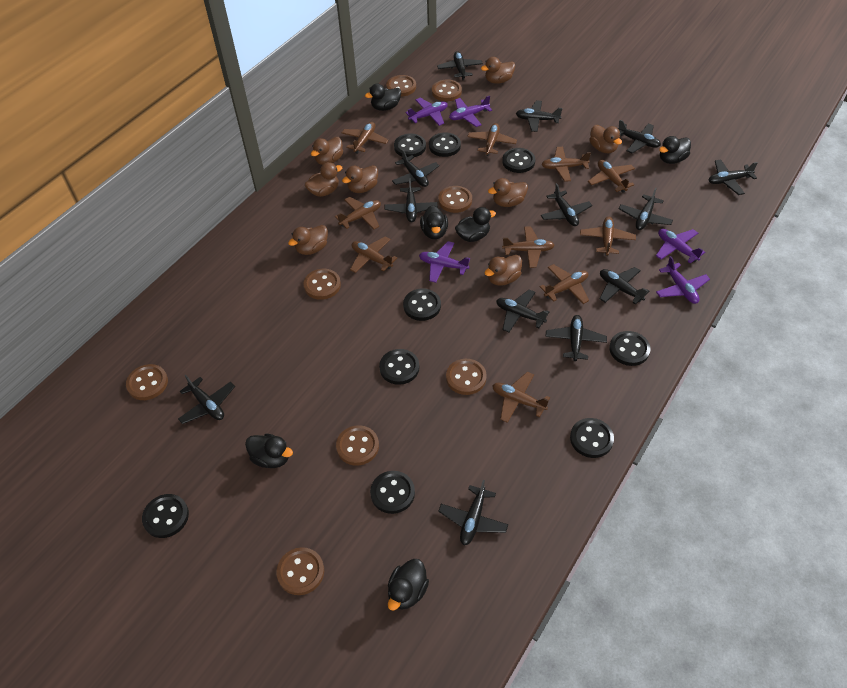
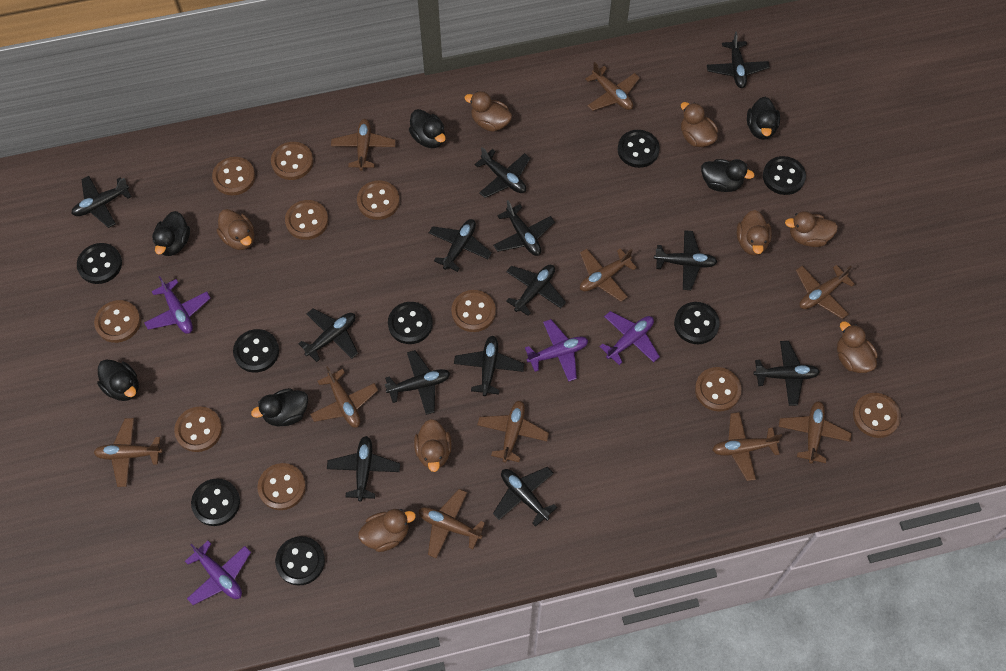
black button: [142,494,189,538] [370,471,415,514] [379,349,419,385] [394,134,426,157] [403,289,441,321] [429,133,461,157] [502,148,535,173] [570,418,614,458] [609,331,650,366] = 9 -> [77,243,122,284] [191,478,240,526] [233,329,279,373] [275,536,325,586] [388,302,433,344] [618,130,660,168] [674,302,720,344] [763,156,806,195] = 8
brown button: [126,364,168,400] [276,547,324,595] [303,269,341,300] [336,425,379,466] [386,75,416,97] [432,80,462,101] [438,186,472,213] [446,359,487,395] = 8 -> [94,300,141,343] [174,406,222,452] [212,157,255,195] [257,463,306,510] [271,142,313,180] [285,200,328,240] [357,180,400,220] [451,290,496,332] [695,367,742,411] [853,393,901,438] = 10
purple plane: [406,98,448,126] [419,241,470,283] [449,96,492,127] [656,229,705,263] [656,256,710,304] = 5 -> [144,276,211,334] [185,541,251,605] [525,319,588,382] [599,311,660,365] = 4

